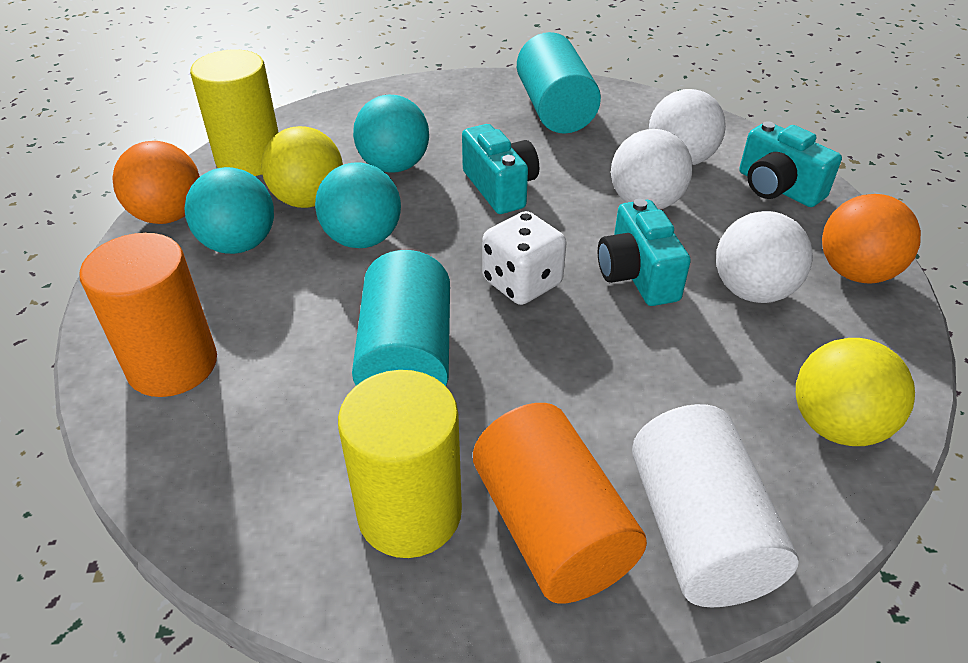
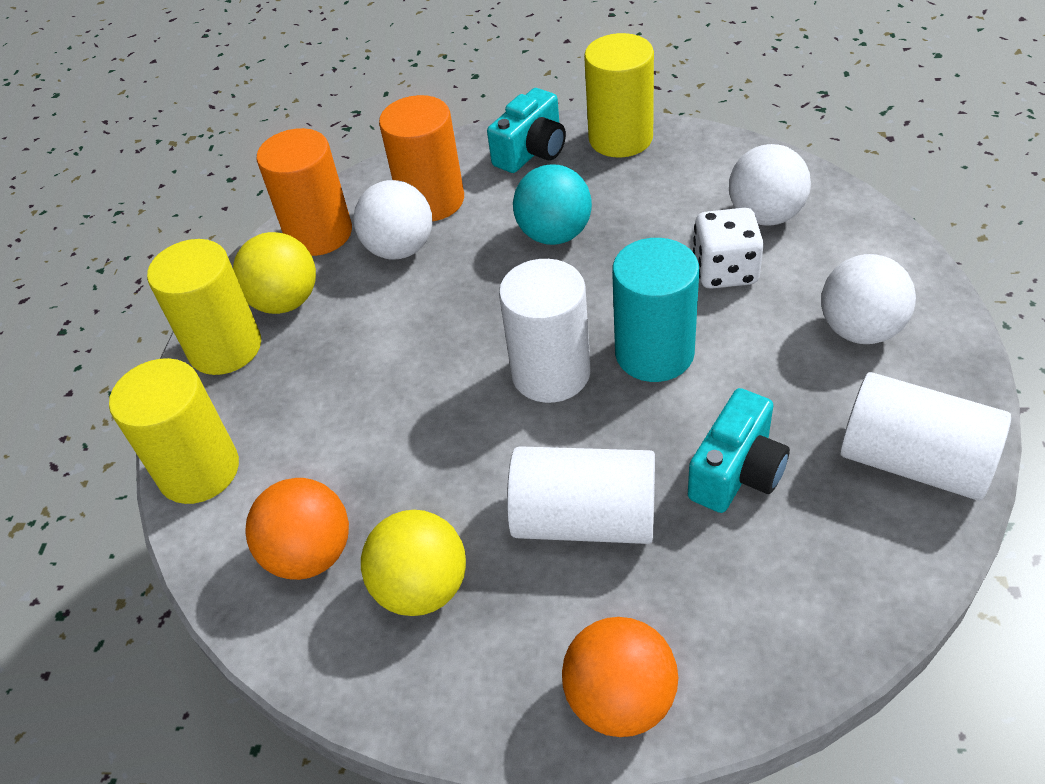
turquoise ball: [184,167,274,254] [315,162,401,248] [353,95,429,173] = 3 -> [513,165,592,245] = 1
turquoise camera: [462,124,539,214] [598,199,691,306] [739,121,842,207] = 3 -> [487,88,566,173] [688,388,790,513] = 2
turquoise cylinder: [352,250,450,386] [517,32,601,134] = 2 -> [612,238,699,382] = 1
white cylinder: [632,404,799,607] = 1 -> [499,259,590,403] [507,446,655,544] [840,372,1011,501] = 3
yellow cylinder: [190,49,279,176] [338,370,462,558] = 2 -> [109,358,239,504] [147,239,261,375] [584,33,654,157] = 3

